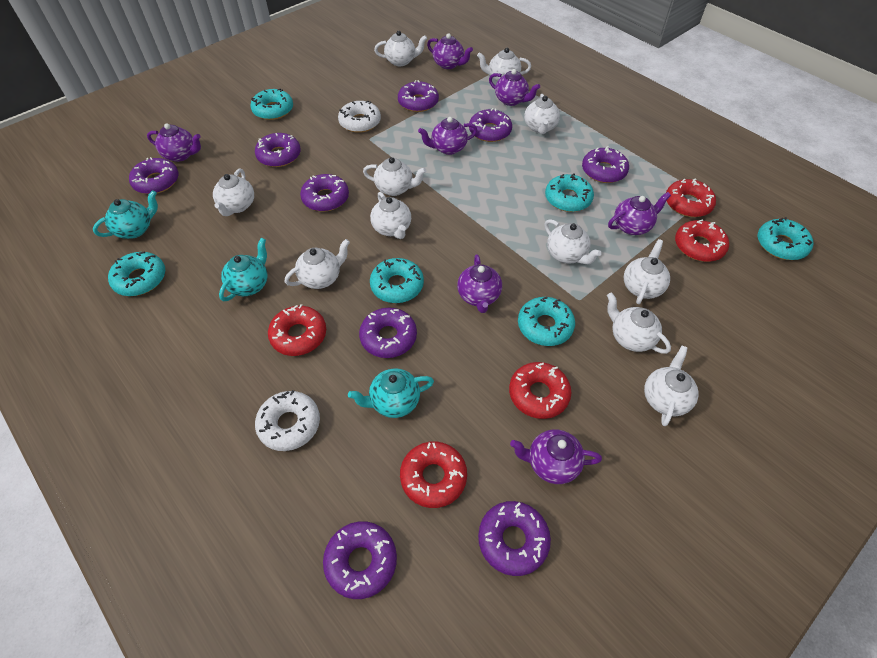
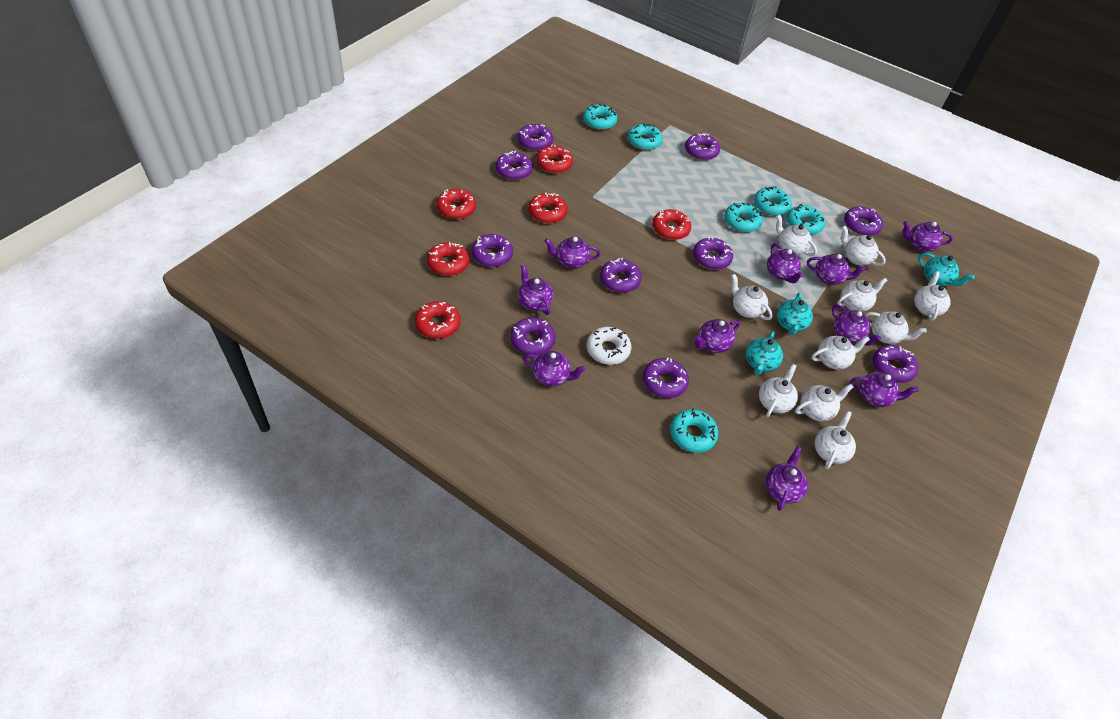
purple donut: [129,157,179,194] [255,133,301,167] [300,174,349,212] [323,521,397,599] [359,307,417,358] [398,80,439,112] [469,108,512,142] [478,501,551,576] [582,146,629,183] = 9 -> [472,234,513,267] [496,151,533,180] [510,318,556,355] [517,124,553,151] [600,258,642,293] [643,358,689,398] [685,133,720,160] [693,237,733,270] [844,206,883,236] [873,345,918,383] = 10
purple teapot: [147,123,201,162] [418,117,477,155] [427,33,473,69] [457,255,502,313] [489,69,540,106] [510,429,602,484] [608,192,671,235] = 7 -> [518,264,553,315] [523,351,586,387] [545,237,601,268] [695,319,740,353] [765,447,808,511] [767,243,803,283] [807,254,866,285] [832,305,881,346] [850,372,919,407] [903,221,953,252] = 10
red donut: [268,304,326,356] [400,442,467,508] [509,362,571,419] [666,178,716,217] [675,219,729,262] = 5 -> [415,301,460,339] [427,242,469,276] [437,189,476,219] [528,193,567,223] [536,145,573,173] [652,209,691,240] = 6
white donut: [255,390,320,451] [338,101,381,133] = 2 -> [587,327,631,365] = 1
white teapot: [213,168,254,216] [285,239,350,289] [363,157,426,196] [370,192,411,239] [374,31,427,66] [477,48,531,81] [524,94,560,134] [545,219,602,264] [607,292,671,354] [624,239,670,304] [644,345,699,426] = 11 -> [731,274,773,320] [759,364,798,417] [776,215,817,256] [795,384,853,421] [811,336,870,370] [815,411,856,469] [837,278,888,312] [841,226,886,266] [865,311,927,344] [914,271,951,321] = 10

